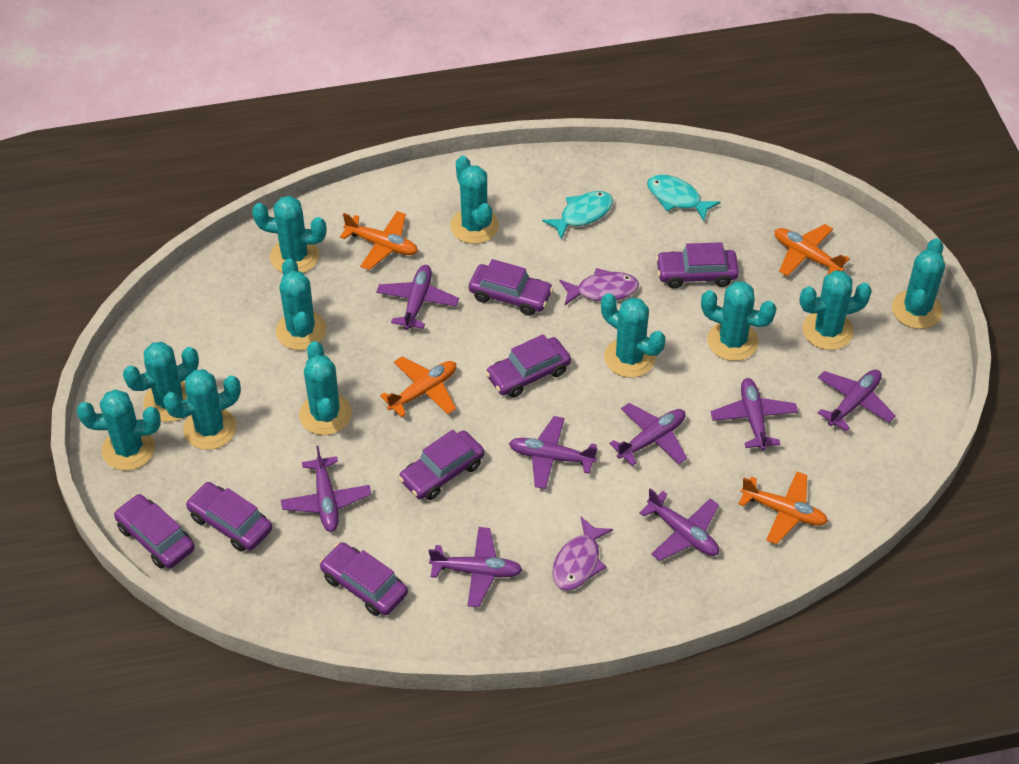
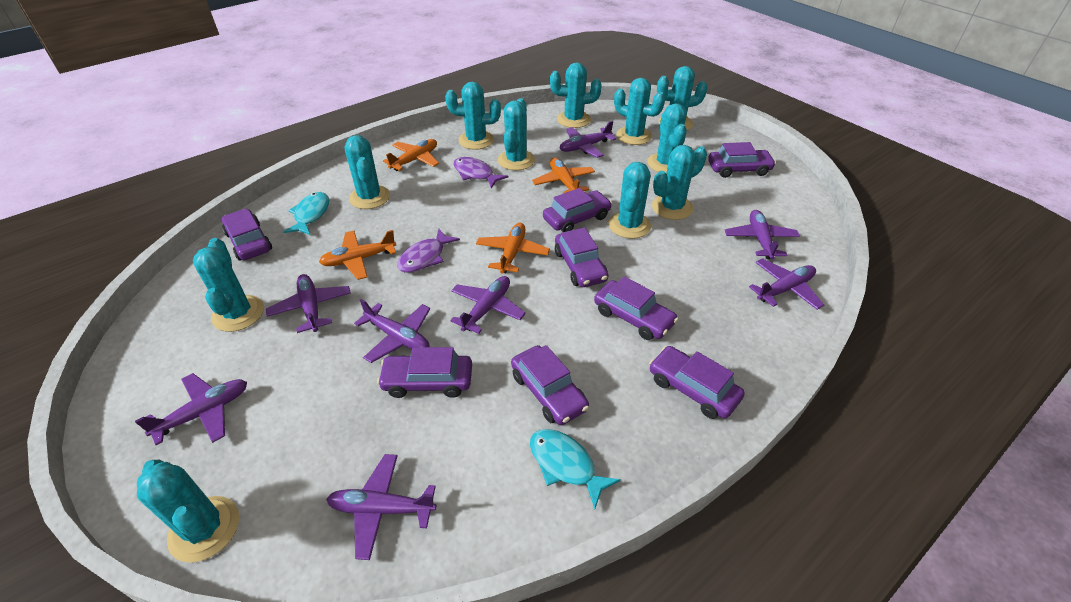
purple car: [114,494,195,569] [186,482,272,552] [319,542,408,616] [399,430,484,500] [469,259,553,316] [485,334,571,398] [656,242,739,288] = 7 -> [222,209,272,261] [377,347,472,398] [511,345,589,425] [543,188,612,232] [555,228,609,287] [594,276,678,340] [649,346,745,419] [708,142,776,178] = 8

